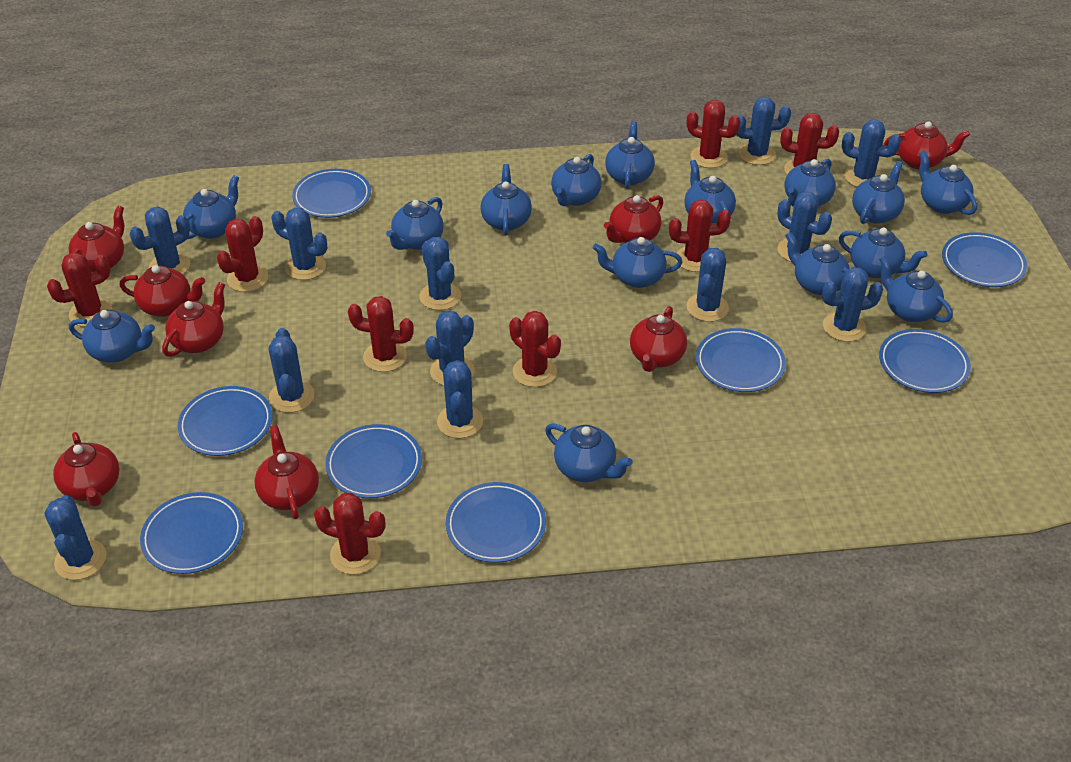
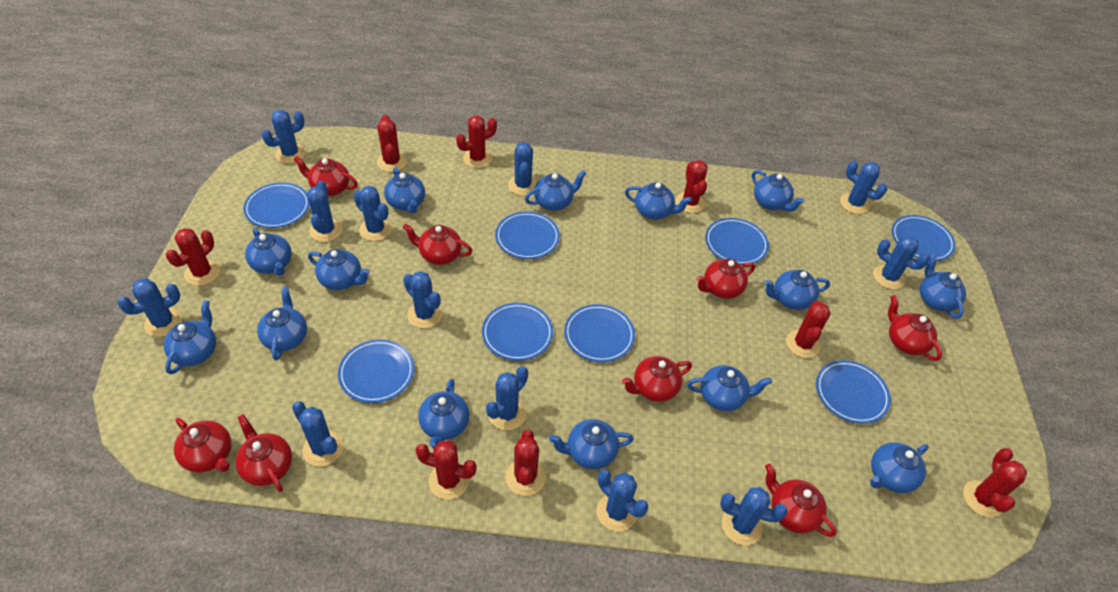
blue teapot: [69,310,155,363] [183,175,239,240] [386,197,444,250] [480,164,532,235] [545,423,633,482] [551,154,602,206] [593,237,683,288] [605,121,655,189] [684,160,736,223] [785,159,836,207] [785,232,850,295] [839,228,927,278] [852,161,905,224] [879,256,953,323] [919,151,977,215] = 15 -> [164,300,216,374] [245,228,292,276] [257,286,307,361] [308,249,370,290] [384,167,425,213] [418,379,470,449] [525,170,587,211] [549,419,634,469] [625,182,692,220] [687,365,772,411] [752,170,805,212] [764,270,830,310] [870,442,929,493] [919,253,966,319] = 14

